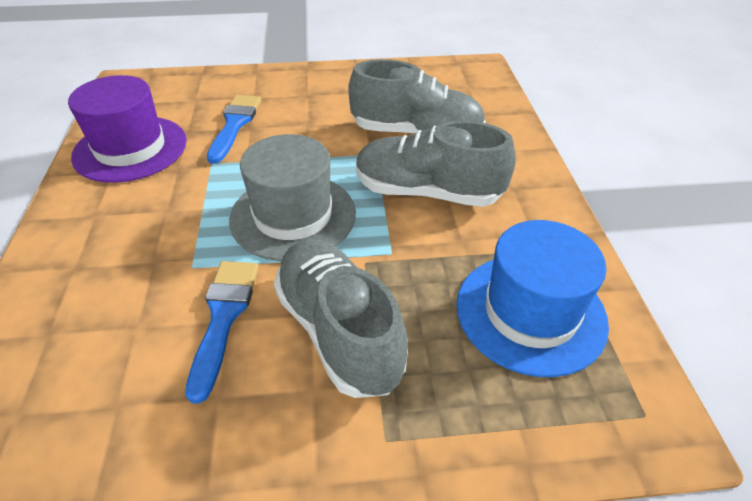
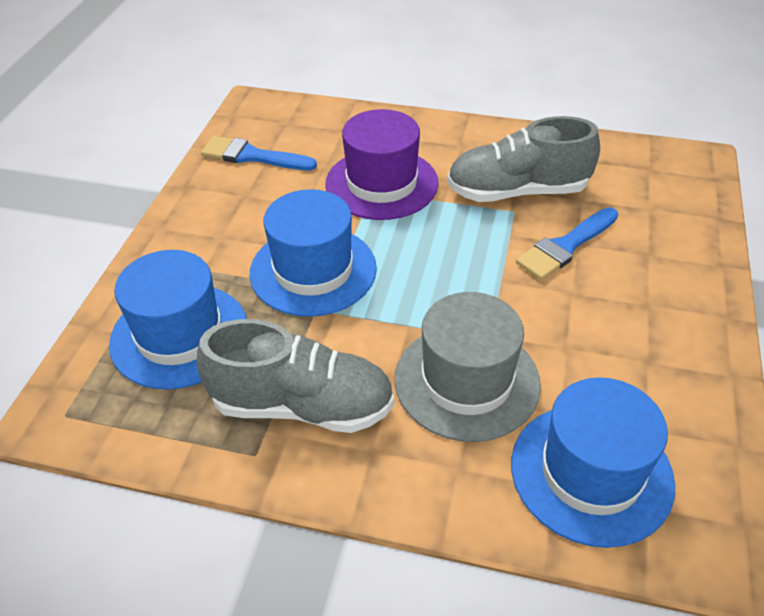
blue hat: [457,220,609,377] = 1 -> [109,250,247,389] [250,189,377,317] [511,377,675,548] = 3
grey shoe: [274,239,408,398] [349,59,486,133] [356,120,516,207] = 3 -> [197,319,394,433] [447,116,600,202] = 2

